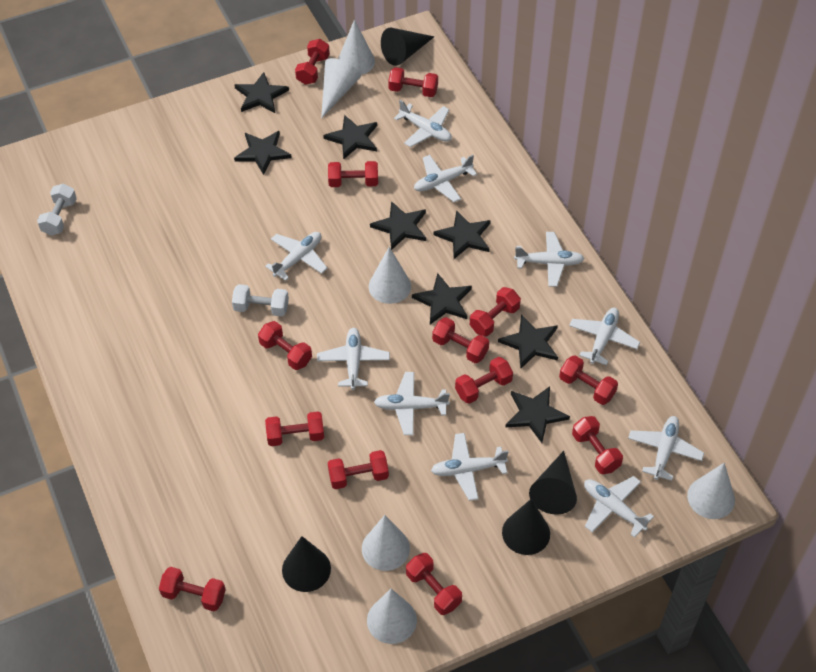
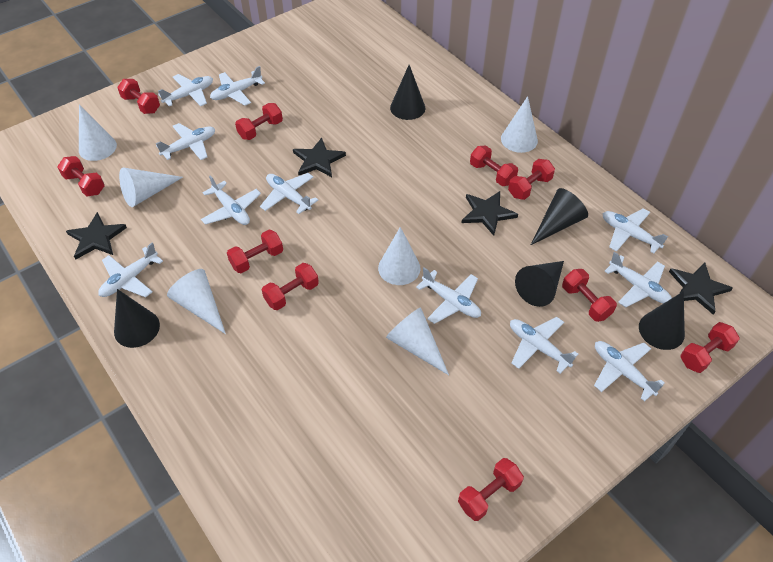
black cone: [282,536,331,592] [381,28,435,66] [502,499,550,555] [529,451,577,515] = 4 -> [114,289,160,348] [390,65,425,120] [515,261,564,307] [531,188,588,245] [639,291,685,350] = 5
black star: [234,72,289,113] [234,131,292,175] [323,115,377,160] [370,201,426,250] [412,273,472,324] [434,210,491,259] [498,315,558,369] [506,386,570,443] = 8 -> [66,212,127,259] [293,138,346,177] [462,191,518,236] [669,262,733,315] = 4
red dumbbell: [159,567,226,611] [258,321,312,370] [265,411,324,446] [295,39,330,85] [328,161,378,187] [328,450,389,489] [388,67,438,97] [406,553,462,615] [432,317,489,363] [455,357,513,404] [470,287,521,336] [559,355,618,405] [572,416,623,474] = 13 -> [57,156,105,196] [117,79,160,114] [227,230,283,273] [235,103,283,140] [262,263,319,310] [458,458,524,521] [470,145,518,186] [508,159,555,200] [562,269,617,322] [680,322,740,373] = 10
white dumbbell: [37,184,77,236] [232,284,289,316] = 2 -> none = 0
white plane: [265,232,328,281] [317,328,390,390] [374,372,450,435] [394,100,452,147] [414,155,477,202] [431,433,508,501] [514,232,585,287] [569,308,640,365] [584,476,654,538] [628,416,704,481] = 10 -> [98,242,163,297] [156,123,215,160] [158,74,213,106] [201,175,261,225] [210,66,265,106] [260,173,318,214] [416,268,481,324] [510,317,579,374] [594,341,665,402] [603,208,668,253] [604,252,672,308] = 11

